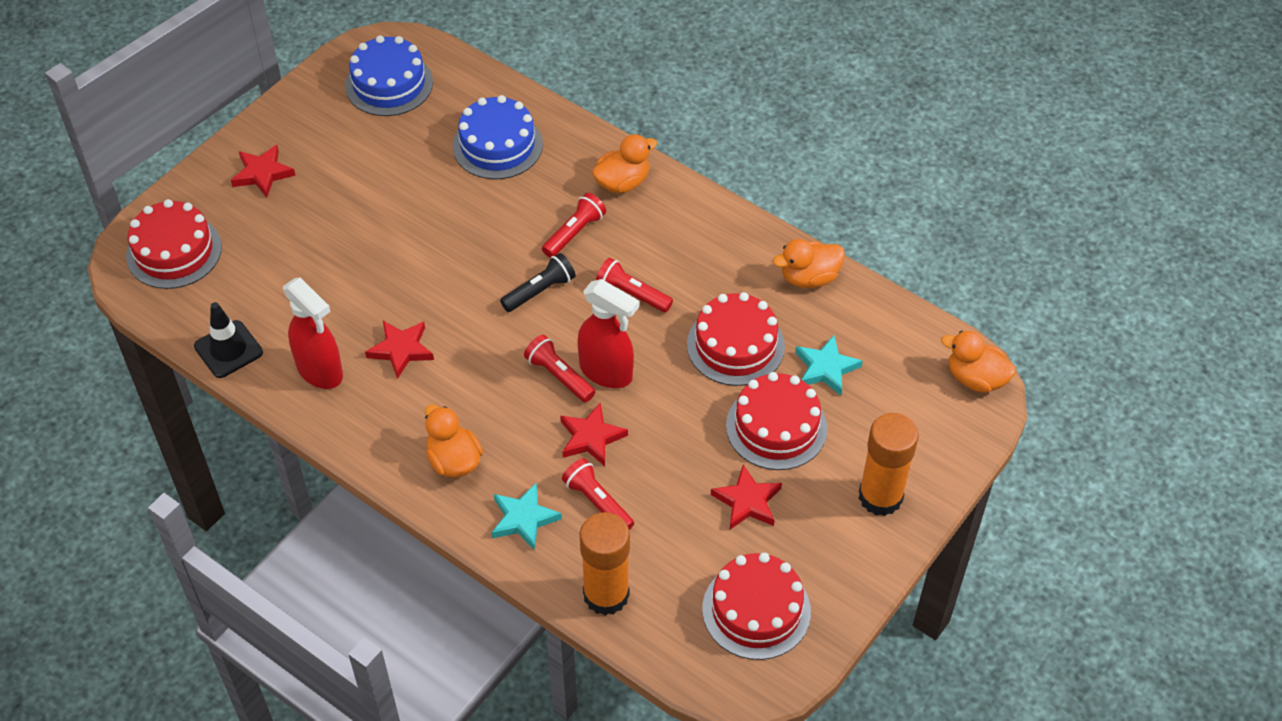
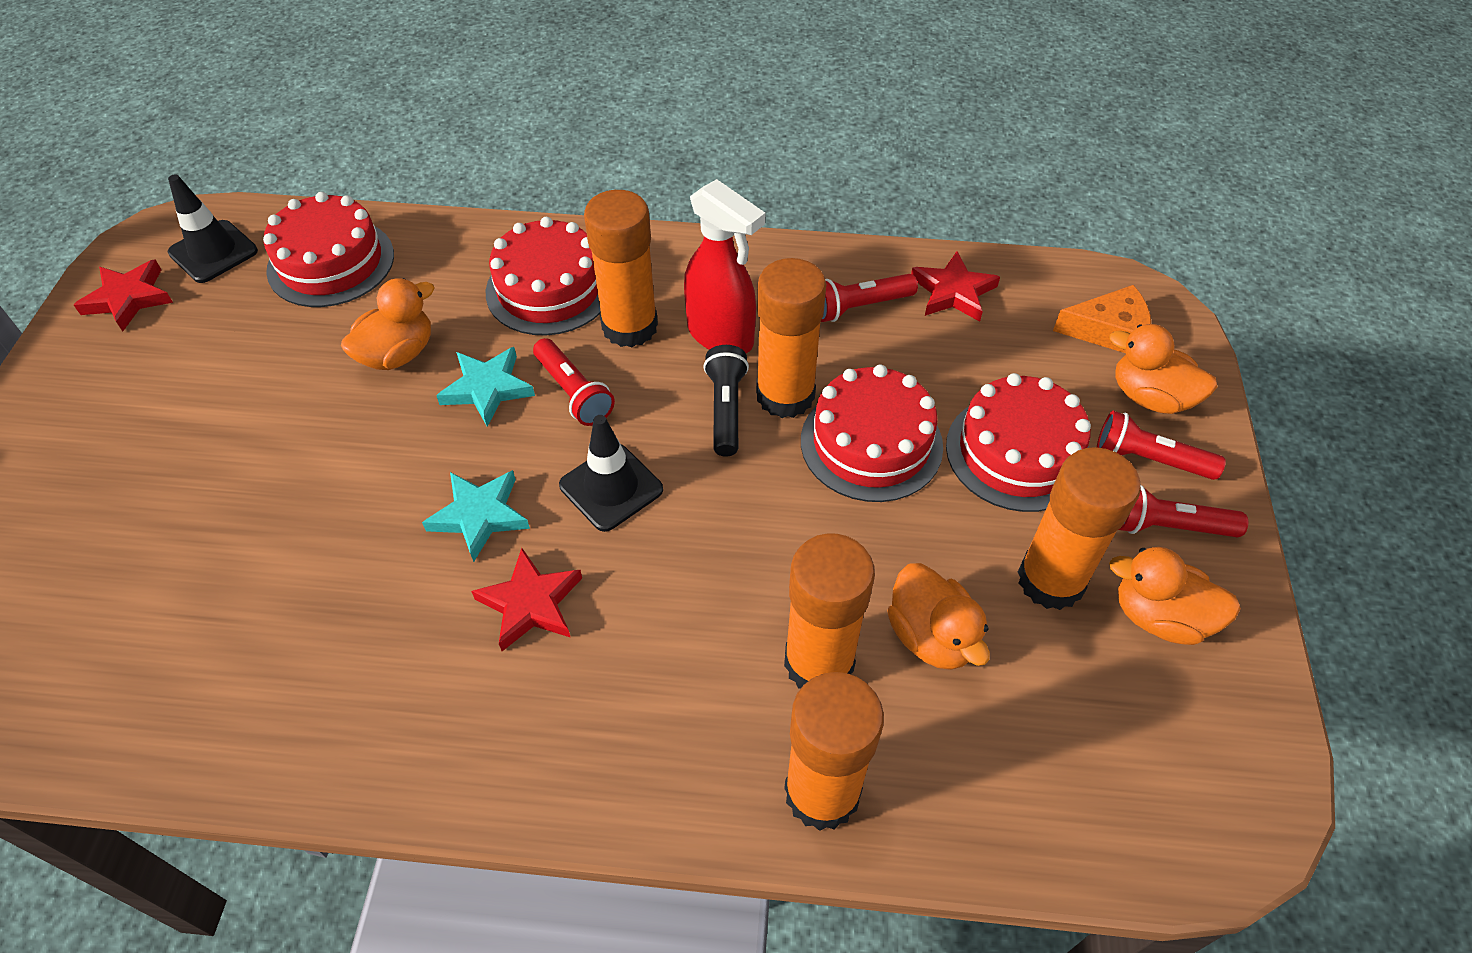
black traffic cone: [194,302,263,378] = 1 -> [168,174,258,283] [559,415,663,532] = 2
blue cake: [345,35,433,116] [453,95,543,180] = 2 -> none = 0
orange cheese: none = 0 -> [1053,285,1151,353] = 1
orange glue stick: [580,512,630,615] [859,413,919,516] = 2 -> [584,190,658,348] [756,258,826,418] [784,533,875,689] [784,672,884,831] [1018,447,1141,610] = 5
red spray bottle: [283,277,343,389] [577,279,639,388] = 2 -> [684,179,765,353] = 1
red star: [231,145,295,198] [365,321,434,379] [560,402,628,466] [711,464,782,529] = 4 -> [74,259,173,331] [471,548,582,651] [911,251,1000,322] = 3

